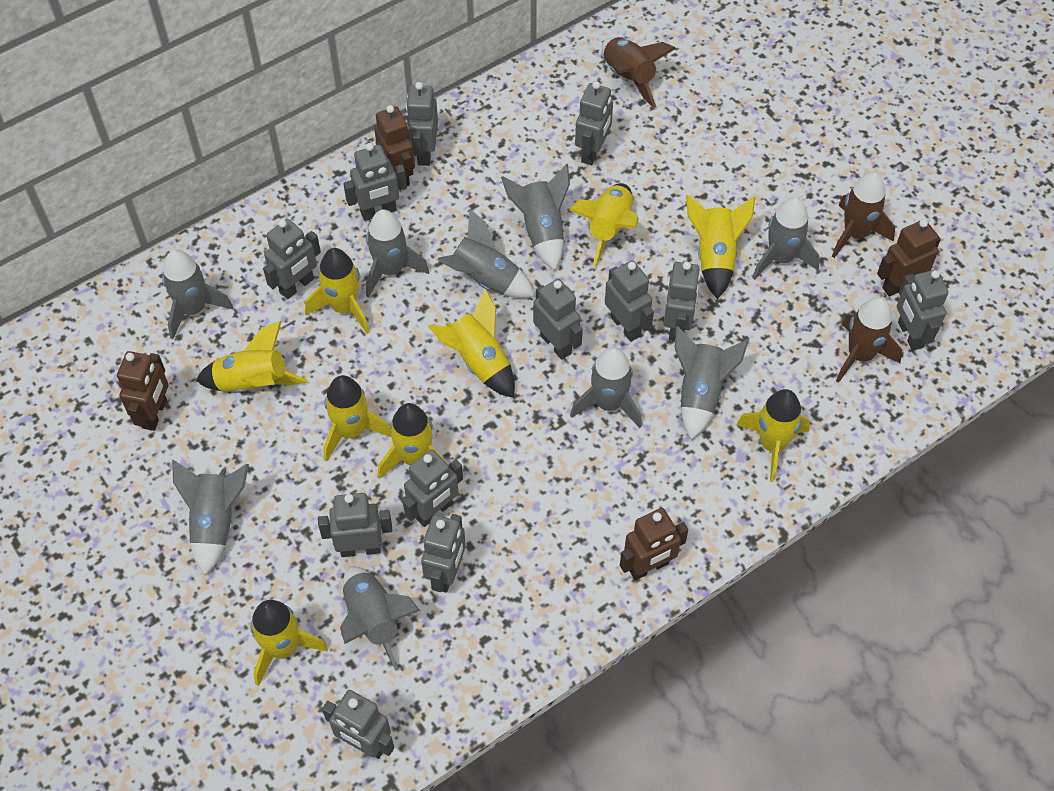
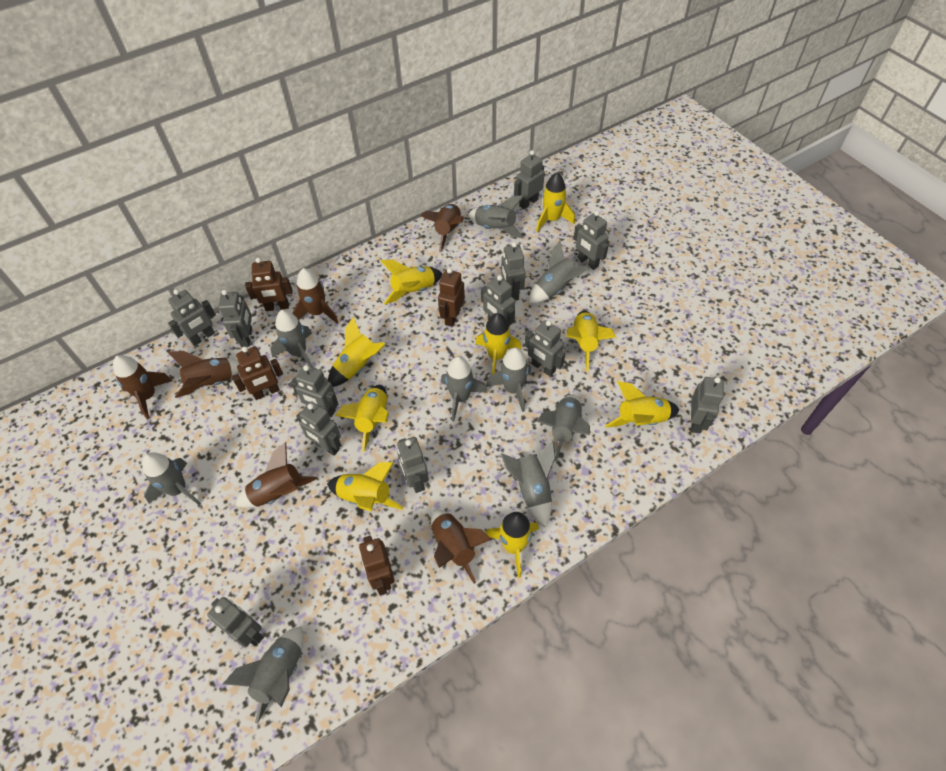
brown rocket: [601,37,676,108] [832,172,895,258] [836,297,902,383] = 3 -> [113,355,172,419] [168,351,240,398] [235,442,317,508] [292,268,339,324] [420,204,464,252] [431,509,492,584] = 6

